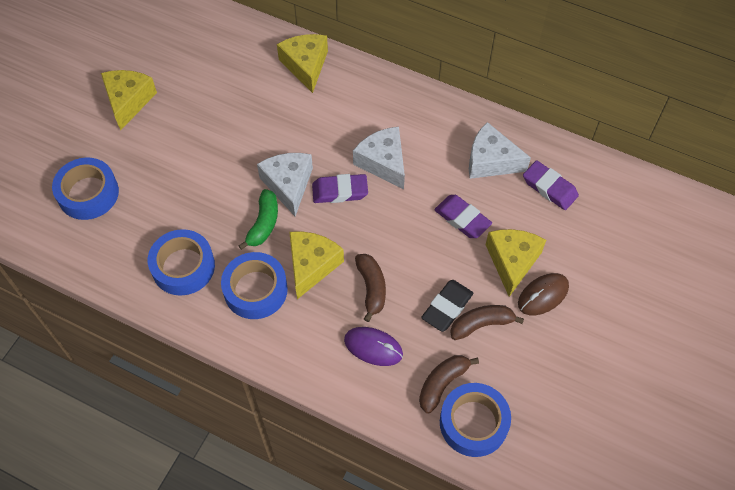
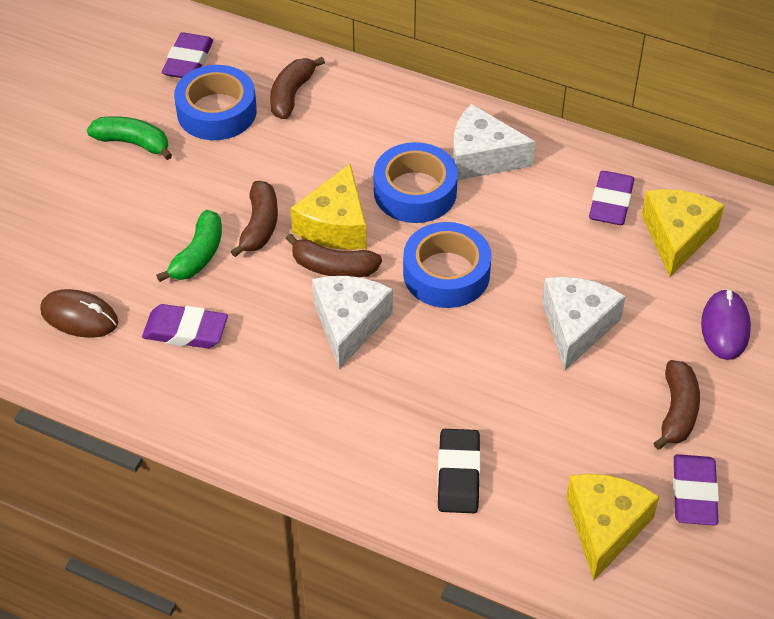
blue tape: [52,157,119,220] [148,229,215,296] [221,252,288,319] [440,383,511,457] = 4 -> [174,65,257,140] [374,142,458,223] [403,222,491,308] = 3
brown banana: [355,254,386,322] [419,355,479,413] [450,305,524,340] = 3 -> [231,181,278,257] [270,57,325,119] [286,233,382,277] [653,360,700,450] = 4
green banana: [238,189,278,250] = 1 -> [87,116,172,160] [156,210,222,282] = 2
purple eraser: [312,174,368,203] [434,195,492,238] [523,160,579,210] = 3 -> [142,304,228,348] [162,32,213,78] [589,171,634,225] [673,454,719,526] = 4
yellow cheese: [101,70,157,131] [277,34,328,93] [289,231,344,299] [486,229,546,297] = 4 -> [291,163,366,250] [566,474,659,581] [642,189,724,277] = 3

